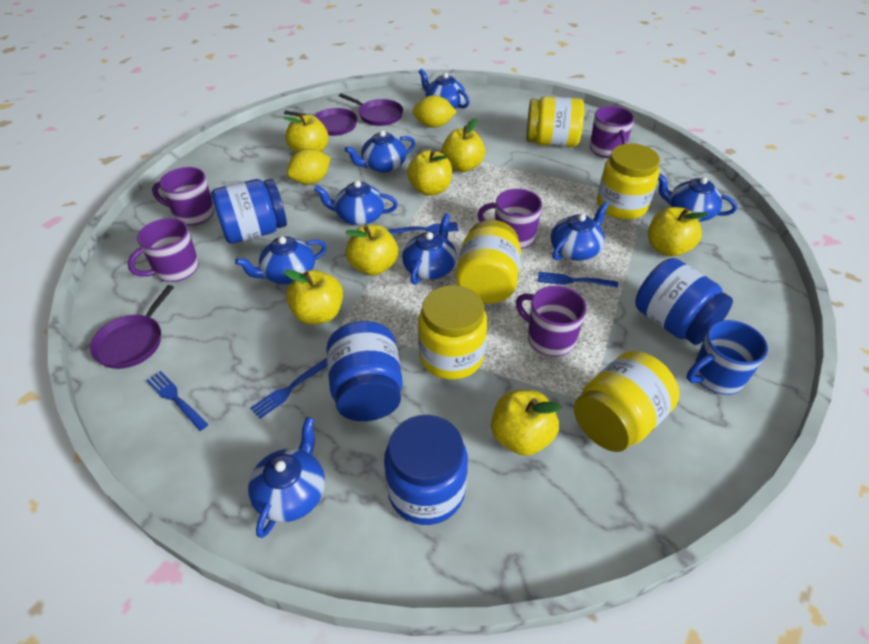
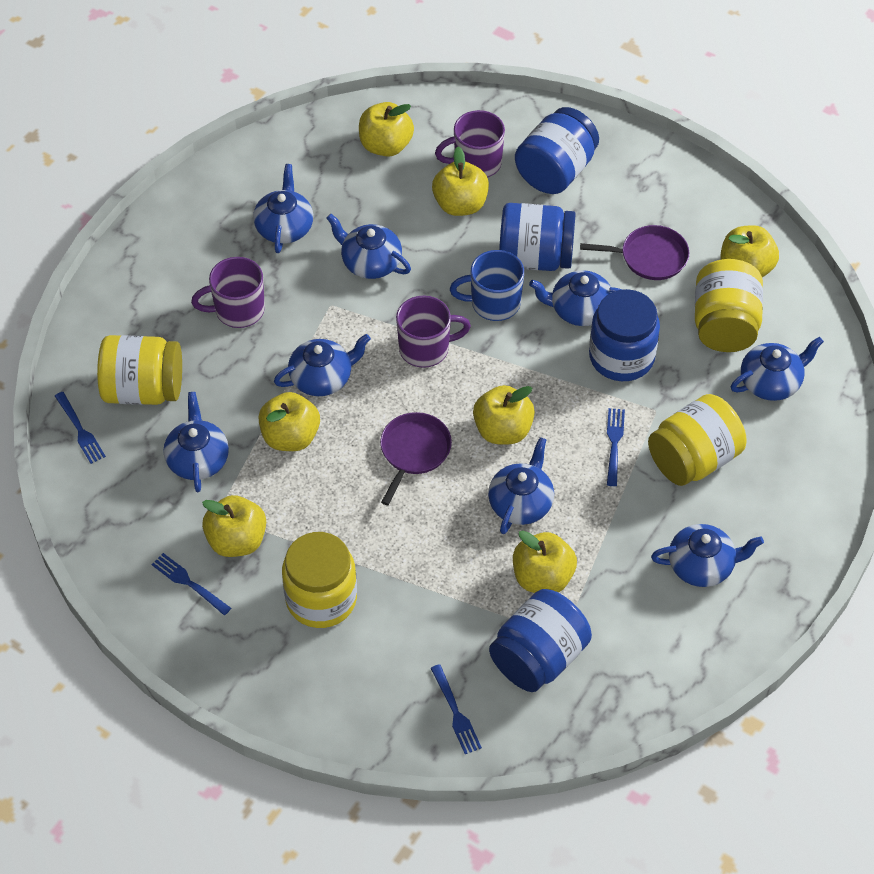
purple mug: [128,218,199,282] [152,167,215,226] [478,189,542,249] [516,286,587,357] [590,106,635,158] = 5 -> [191,257,265,328] [396,296,471,368] [435,110,505,178] = 3
purple pan: [90,285,174,369] [284,108,358,136] [339,93,403,126] = 3 -> [380,412,452,505] [580,225,689,280] = 2
yellow jar: [418,285,488,380] [455,220,521,303] [526,96,584,147] [574,351,680,452] [597,144,660,220] = 5 -> [97,335,182,405] [282,532,357,628] [648,394,746,486] [695,259,763,352] = 4
yellow lemon: [287,149,331,184] [412,95,457,128] = 2 -> none = 0

